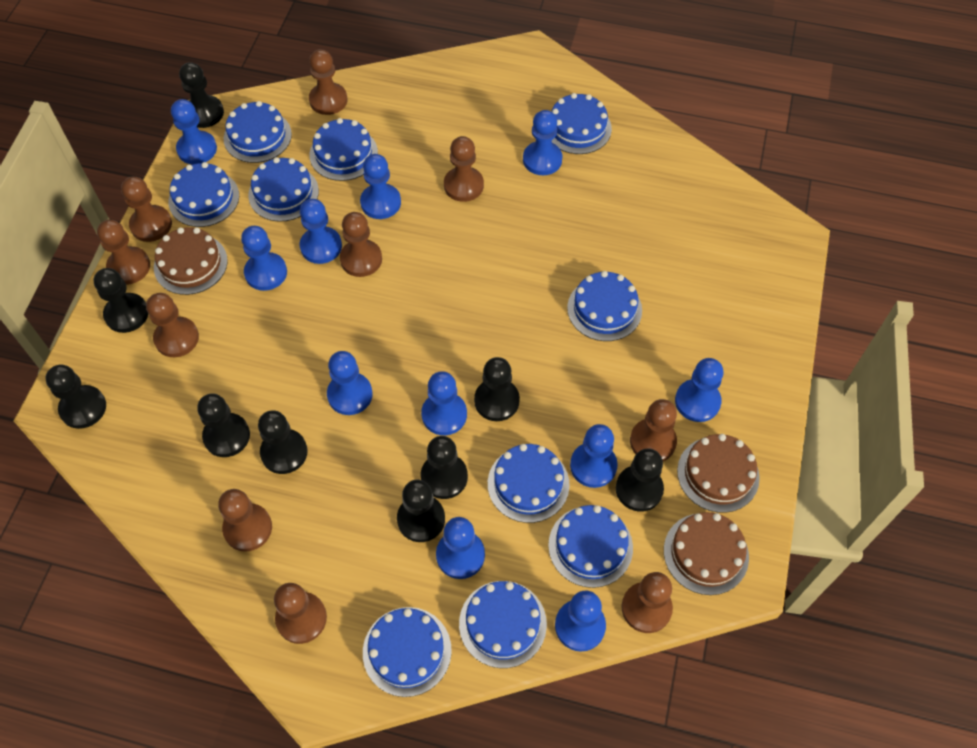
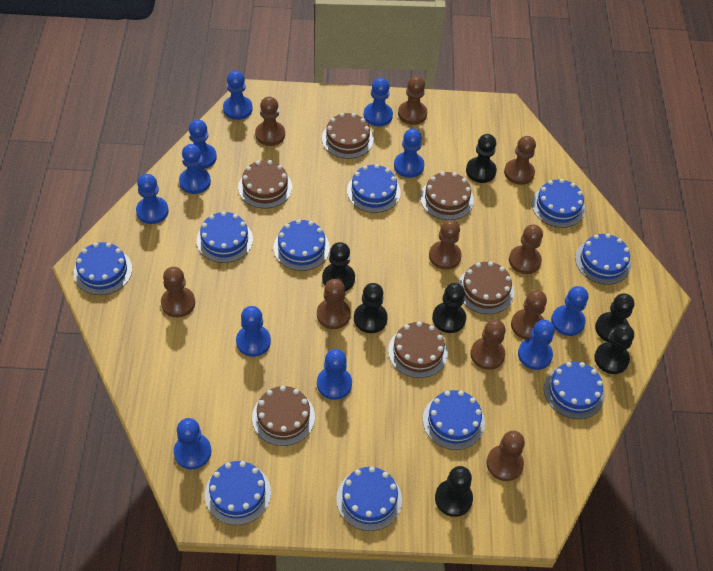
black pawn: [45,364,106,429] [94,268,148,333] [179,62,224,128] [197,393,250,457] [258,410,308,474] [397,480,445,542] [421,436,468,499] [474,357,520,421] [616,448,664,512] = 9 -> [322,242,355,291] [354,283,388,333] [432,283,466,333] [435,466,473,517] [466,134,497,183] [594,324,634,374] [595,293,634,342] = 7
brown cake: [154,227,228,295] [664,512,749,595] [677,434,760,513] = 3 -> [238,160,292,208] [252,386,315,446] [322,113,374,159] [388,321,448,378] [420,172,474,220] [458,261,514,314] = 6

